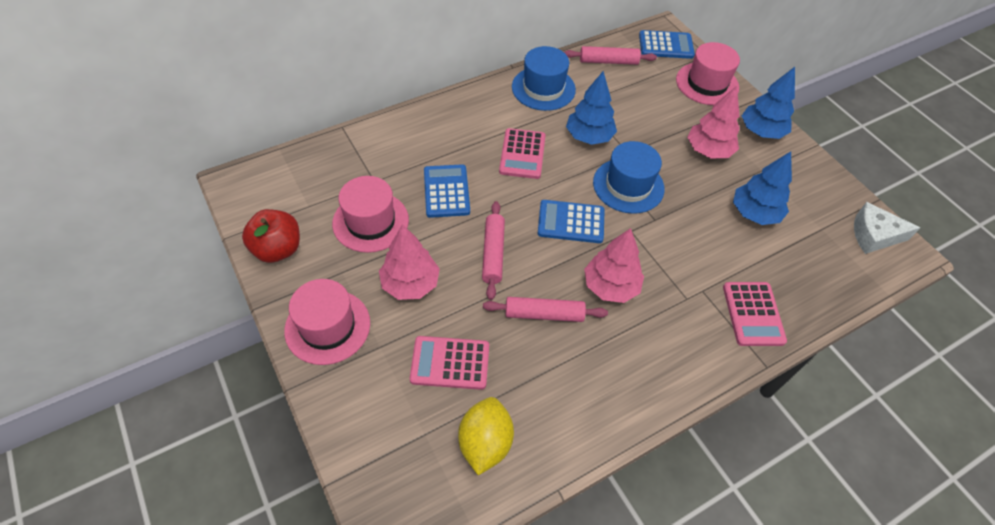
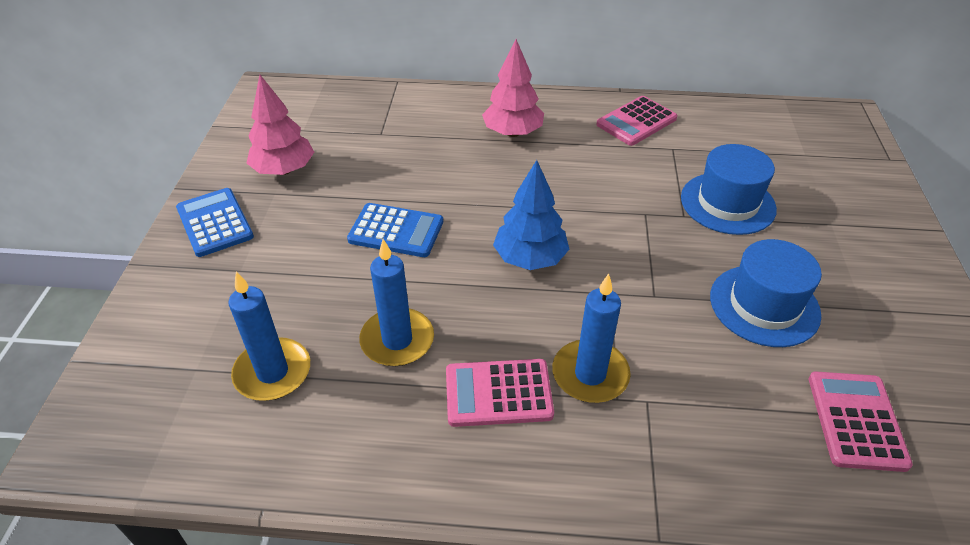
blue calculator: [424,164,470,218] [538,200,605,243] [639,30,695,59] = 3 -> [176,188,254,257] [347,203,443,257] = 2
blue candle: none = 0 -> [229,272,310,401] [359,239,434,366] [552,273,631,403] = 3
blue tree: [566,71,617,145] [733,151,792,225] [742,67,795,139] = 3 -> [493,160,570,270] = 1
pink hat: [284,279,370,365] [332,176,409,253] [676,42,740,105] = 3 -> none = 0
pink rolling pin: [482,201,505,300] [483,297,608,322] [564,46,657,65] = 3 -> none = 0
pink tree: [379,224,440,300] [584,228,644,303] [687,86,740,158] = 3 -> [246,75,314,175] [482,39,544,137] = 2
red apple: [242,209,300,263] = 1 -> none = 0
white cheese: [854,202,920,254] = 1 -> none = 0
yellow lemon: [458,397,514,475] = 1 -> none = 0

